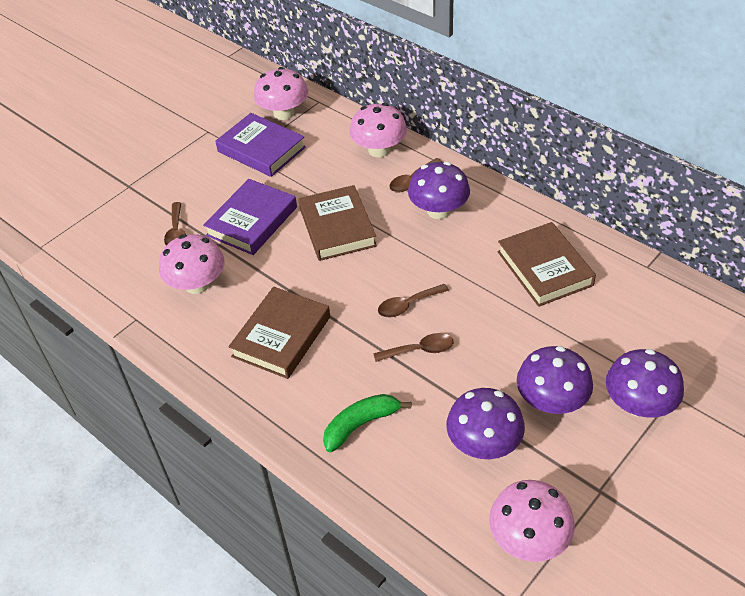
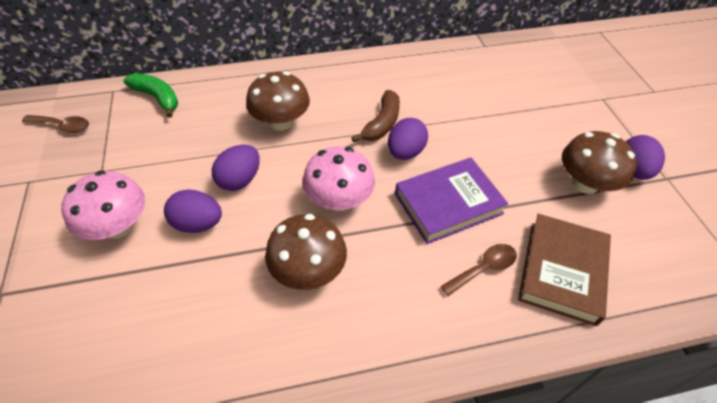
brown banana: none = 0 -> [351,90,400,142] = 1
brown book: [228,287,330,379] [299,185,377,261] [497,222,596,307] = 3 -> [518,214,611,326] = 1
brown mushroom: none = 0 -> [246,72,310,131] [265,214,347,290] [562,131,637,194] = 3
brown spoon: [164,202,186,245] [373,333,453,362] [378,284,449,317] [389,158,442,193] = 4 -> [22,115,89,133] [440,244,517,296] = 2
pink mushroom: [159,234,225,294] [254,67,308,120] [349,103,407,157] [489,480,575,562] = 4 -> [61,170,145,240] [303,146,375,211] = 2
purple book: [203,179,297,255] [215,113,306,177] = 2 -> [395,158,508,244] = 1
purple egg: none = 0 -> [164,189,222,233] [212,144,260,191] [388,118,428,160] [626,135,665,180] = 4
purple mushroom: [408,162,470,219] [446,388,525,459] [517,346,593,414] [606,349,684,418] = 4 -> none = 0

